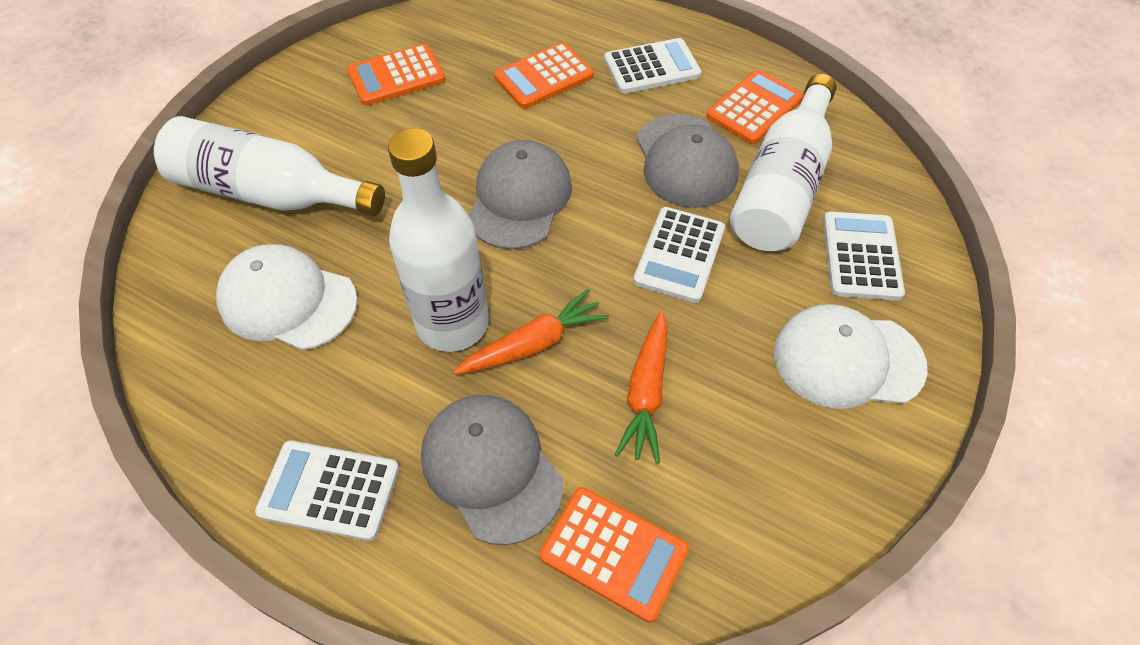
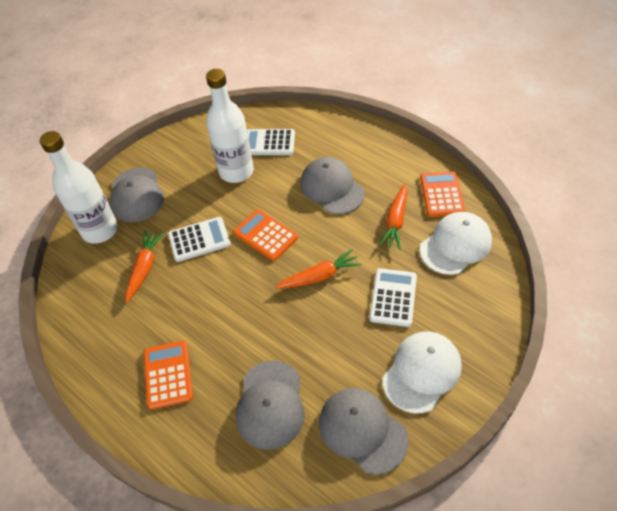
grey cap: [421,395,563,545] [469,140,572,250] [637,114,739,208] = 3 -> [110,168,164,222] [236,361,305,450] [300,157,365,214] [319,388,409,475] = 4
orange calculator: [347,44,446,106] [494,42,594,109] [540,487,689,623] [706,69,804,144] = 4 -> [144,340,193,410] [233,210,298,261] [420,171,465,217] = 3
orange carrot: [453,289,609,375] [615,311,668,464] = 2 -> [125,230,164,303] [275,249,362,289] [379,184,407,250] = 3
white bottle: [154,116,385,216] [388,128,489,352] [730,74,837,251] = 3 -> [40,131,118,244] [206,69,254,183] = 2
white calculator: [255,440,399,541] [604,38,702,94] [633,207,725,303] [823,211,905,301] = 4 -> [168,217,231,262] [247,129,295,155] [369,268,417,327] = 3

